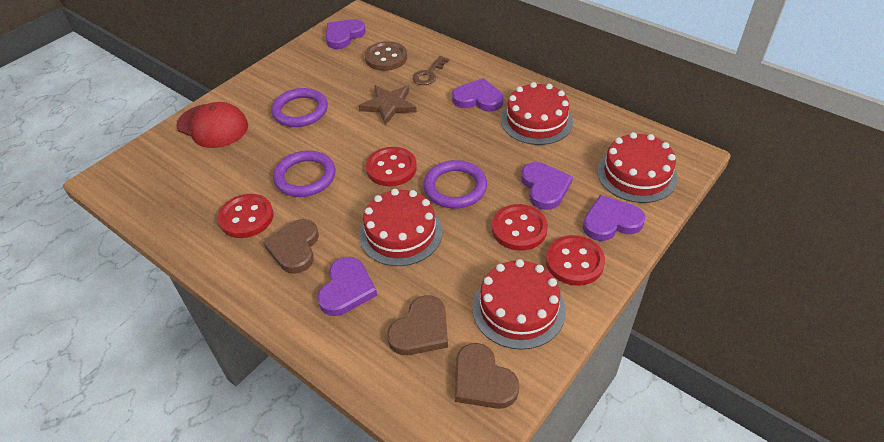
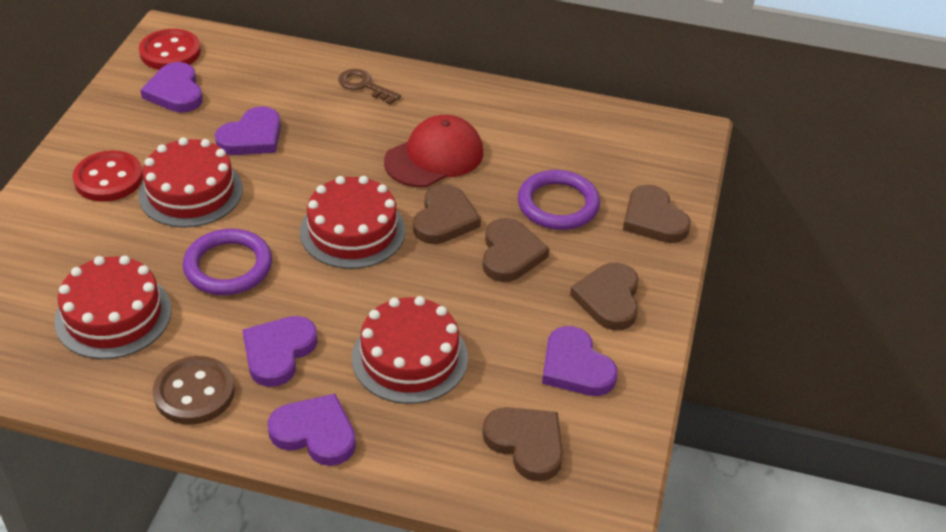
brown heart: [263,219,319,274] [387,295,448,355] [455,343,519,409] = 3 -> [413,184,481,244] [482,218,549,282] [482,407,563,481] [570,262,639,330] [623,185,691,243] = 5
brown star: [359,85,417,125] = 1 -> none = 0
purple ring: [271,88,328,127] [273,150,336,197] [423,160,487,209] = 3 -> [183,228,272,295] [518,170,600,230] = 2
red button: [218,194,273,238] [366,147,417,186] [492,204,548,251] [546,235,605,286] = 4 -> [73,150,143,202] [139,29,201,70] = 2

